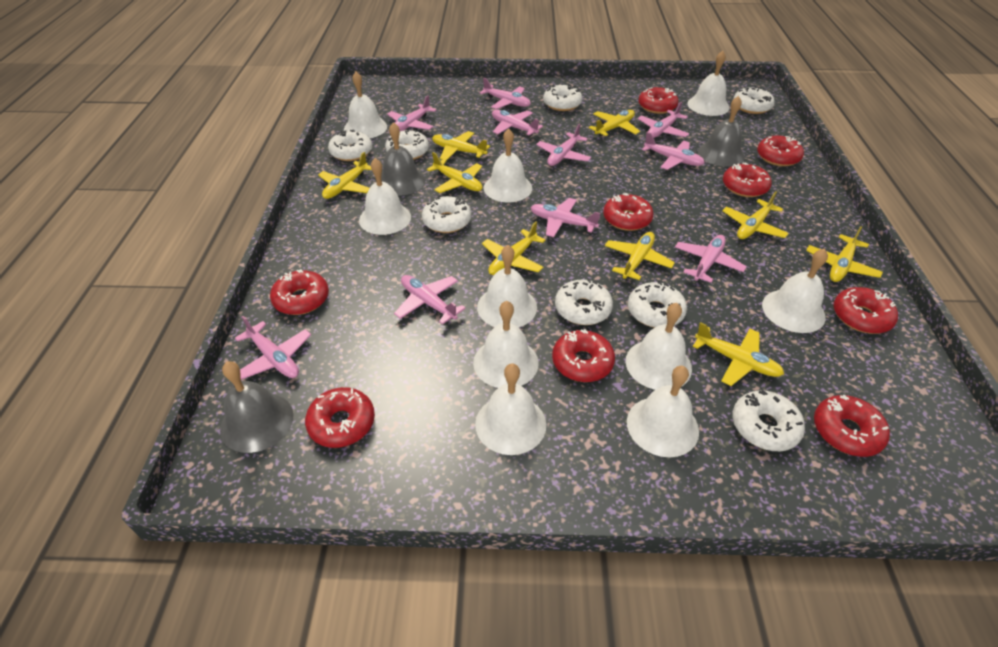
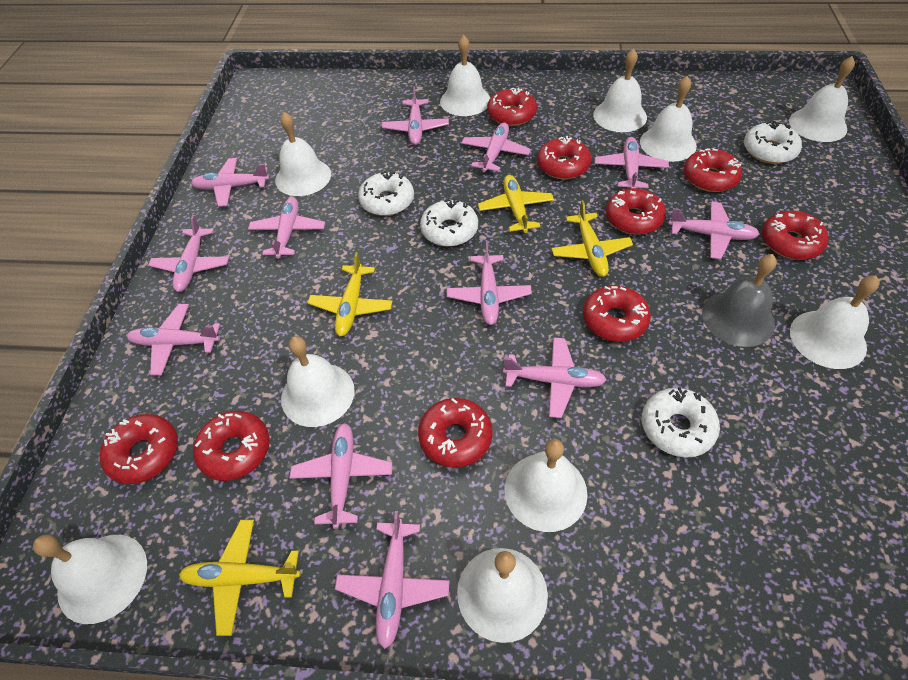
grey bell: [220,361,293,453] [381,122,425,196] [698,96,745,167] = 3 -> [702,254,777,347] = 1
pink plane: [235,316,311,380] [387,95,437,131] [394,275,466,325] [480,78,531,109] [492,110,543,136] [530,198,600,237] [536,124,591,166] [637,102,689,138] [642,132,705,170] [675,235,747,283] = 10 -> [127,304,220,375] [148,215,229,292] [191,158,269,207] [248,197,325,259] [290,423,392,529] [335,511,449,649] [382,86,449,145] [447,241,532,325] [461,123,531,172] [503,338,607,418] [595,137,669,189] [668,202,759,259] = 12
white donut: [328,130,372,161] [385,130,429,160] [422,196,471,233] [543,85,582,111] [555,279,613,325] [628,281,687,328] [732,390,805,451] [733,86,775,114] = 8 -> [358,170,414,216] [420,198,478,247] [642,387,720,458] [744,121,802,164] = 4
yellow plane: [318,152,372,199] [427,152,482,193] [432,131,490,161] [482,221,546,275] [589,110,640,136] [605,232,675,280] [693,322,784,386] [722,191,789,239] [806,226,883,282] = 9 -> [179,520,301,636] [308,252,393,336] [478,175,554,233] [551,200,633,277] = 4

